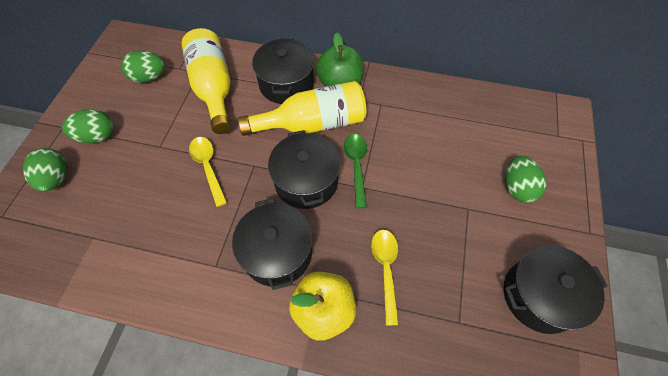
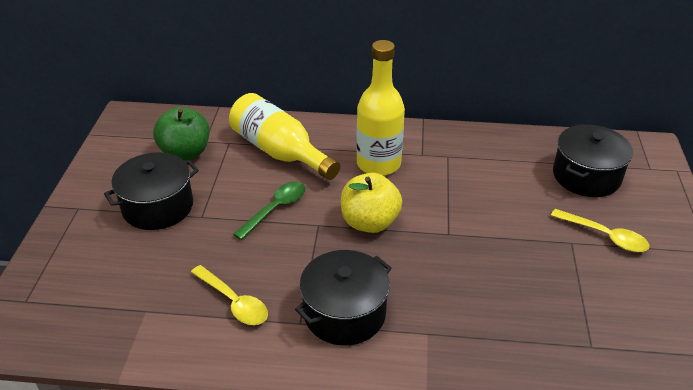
black pot: [232,198,312,290] [252,38,314,104] [268,130,340,209] [504,245,608,334] = 4 -> [104,152,199,230] [295,250,392,345] [553,125,633,197] = 3
green egg: [23,148,67,192] [62,109,113,143] [121,50,165,83] [505,156,546,203] = 4 -> none = 0

